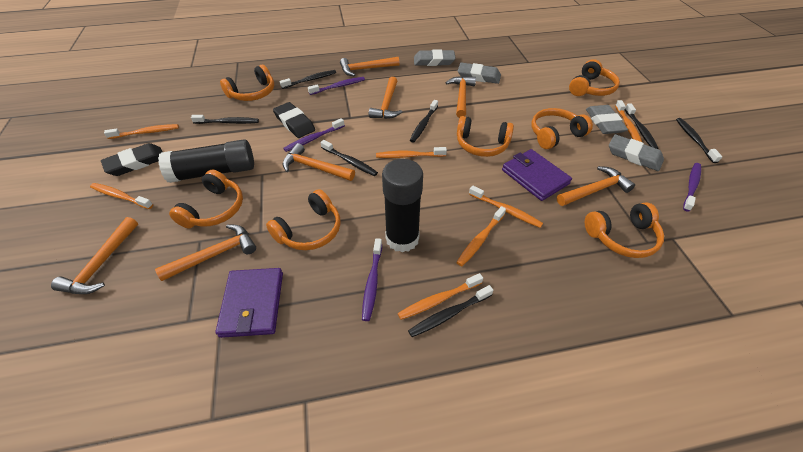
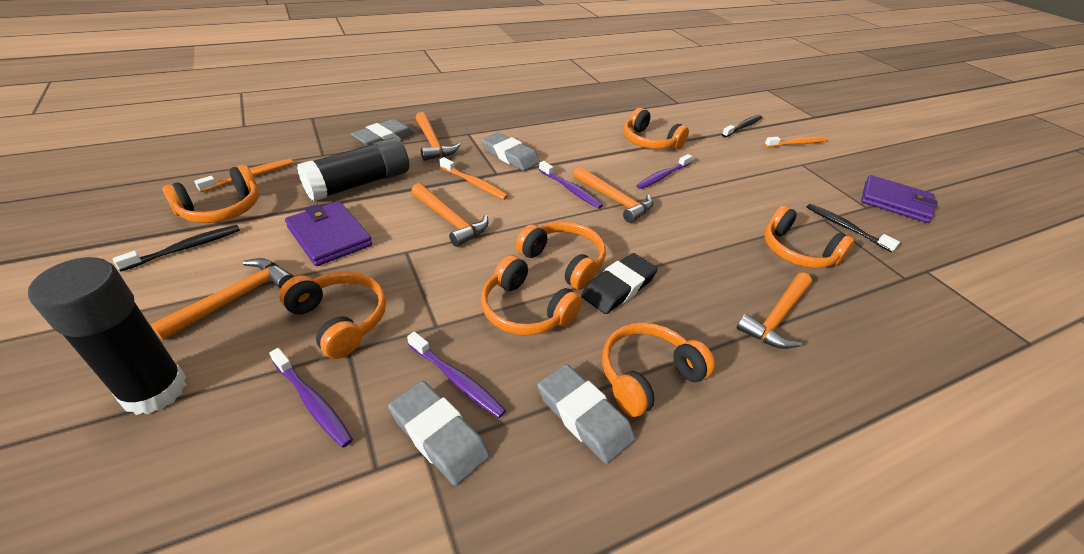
black eraser: [101,143,162,176] [273,102,315,138] = 2 -> [581,253,658,314] = 1
black toothbrush: [191,115,259,124] [279,70,336,89] [320,140,378,176] [408,285,493,337] [410,100,438,143] [624,103,658,149] [676,118,722,163] = 7 -> [113,225,240,271] [722,115,762,137] [807,204,900,252] = 3
orange hammer: [51,217,138,294] [155,225,256,281] [283,143,355,181] [340,57,400,76] [369,77,402,119] [446,76,476,118] [557,166,635,206] = 7 -> [151,258,294,340] [411,183,488,247] [416,112,461,161] [573,166,653,223] [736,273,812,349] = 5
orange toothbrush: [90,183,153,209] [104,124,179,139] [376,147,447,158] [398,273,483,320] [456,206,506,266] [469,185,543,228] [615,100,642,142] = 7 -> [194,159,293,192] [440,157,508,200] [764,137,827,147] = 3

